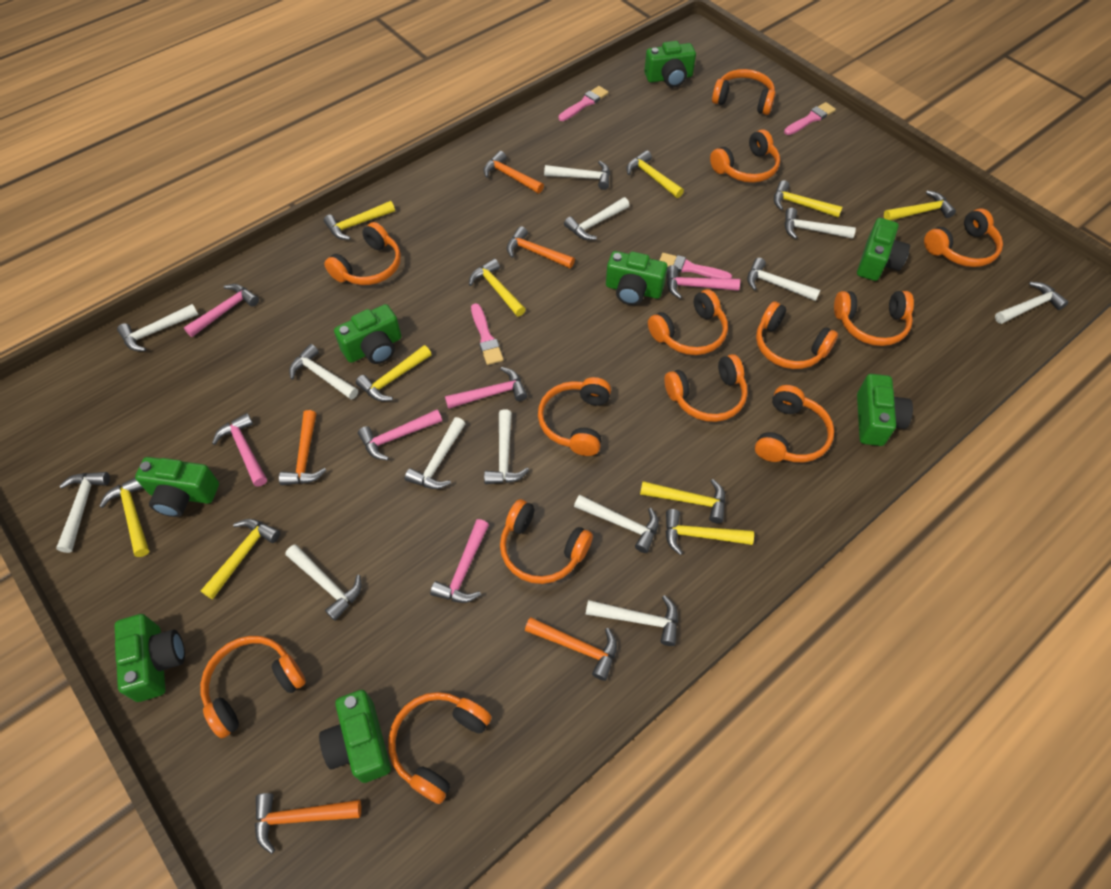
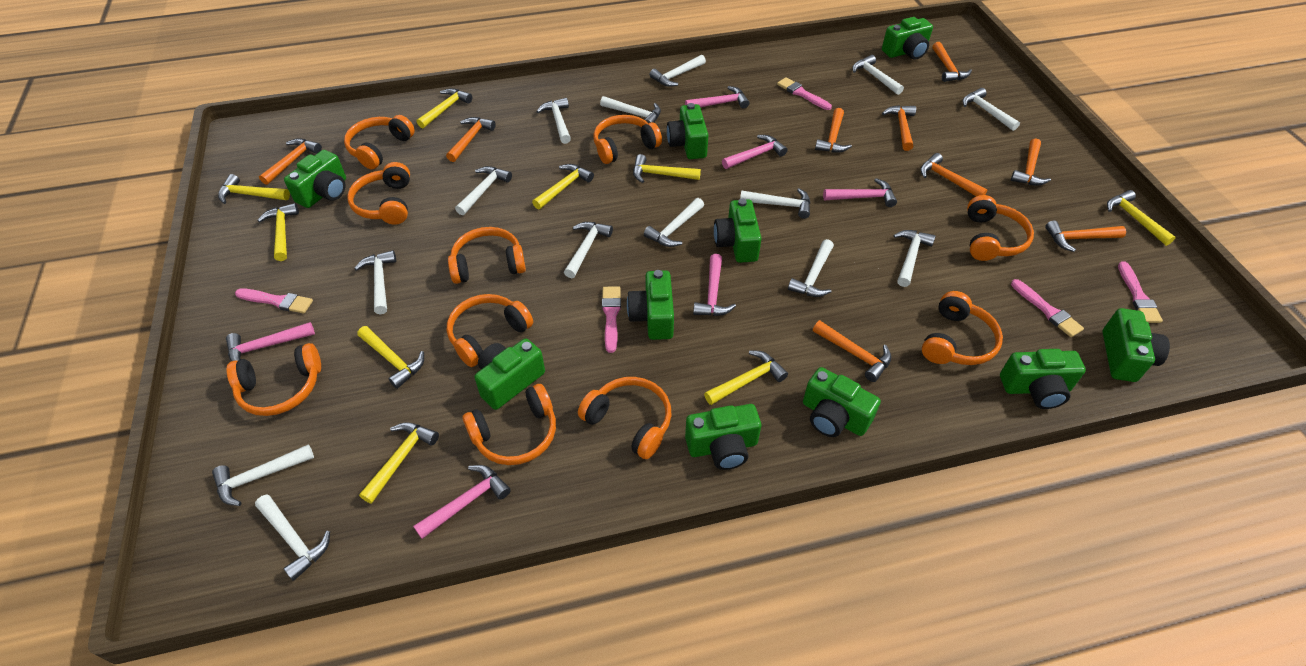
green camera: [114,614,185,702] [135,457,219,517] [319,690,391,783] [334,304,401,364] [606,251,668,305] [644,41,696,87] [857,218,910,281] [857,374,913,446] = 8 -> [284,150,346,208] [474,338,545,410] [627,270,674,340] [667,103,708,159] [685,404,761,470] [714,199,762,263] [803,367,881,437] [882,17,933,60] [1000,349,1086,409] [1102,308,1170,382] = 10
orange hammer: [255,793,361,854] [279,410,326,485] [483,151,544,193] [507,226,575,268] [525,617,617,681] = 5 -> [259,138,322,185] [446,117,496,162] [813,320,891,382] [815,108,852,153] [882,105,916,151] [920,153,987,196] [932,42,972,82] [1011,138,1051,186] [1045,221,1126,252] = 9
orange headphones: [200,636,306,738] [324,222,401,285] [388,692,491,804] [500,499,593,584] [538,377,611,456] [648,289,728,355] [664,354,748,422] [710,129,780,183] [712,69,776,115] [755,385,834,462] [756,301,838,369] [834,291,914,346] [924,209,1003,267] = 13 -> [227,343,321,416] [344,115,415,169] [347,162,410,225] [447,294,533,367] [448,227,526,284] [463,384,556,465] [578,377,672,459] [593,115,662,164] [922,291,1003,365] [967,195,1034,261] = 10
pink brush: [471,303,504,365] [559,86,609,121] [659,253,732,279] [784,102,836,135] = 4 -> [235,288,313,313] [602,286,621,353] [777,77,832,110] [1011,279,1084,337] [1118,262,1163,323] = 5
white hammer: [56,472,110,553] [117,304,199,351] [285,544,362,621] [289,344,358,400] [405,417,466,489] [484,409,529,484] [544,161,610,190] [564,197,630,240] [574,495,659,553] [586,595,678,646] [747,258,820,301] [785,208,856,239] [995,282,1069,324] = 13 -> [212,445,314,506] [255,494,330,581] [354,250,396,314] [455,166,512,215] [537,98,571,144] [564,222,613,278] [600,96,661,123] [644,198,704,247] [650,55,706,87] [740,188,810,219] [788,239,834,297] [852,55,904,95] [893,230,936,287] [962,88,1020,131] = 14
yellow hammer: [99,478,149,557] [201,519,280,599] [324,201,395,240] [356,345,432,401] [469,259,526,316] [627,150,684,198] [640,479,726,523] [665,509,754,555] [774,180,842,217] [884,190,956,220] = 10 -> [218,174,290,204] [257,203,299,261] [357,326,424,389] [359,422,439,504] [416,88,472,128] [532,164,594,210] [633,154,701,183] [704,350,788,405] [1107,190,1176,246] = 9

